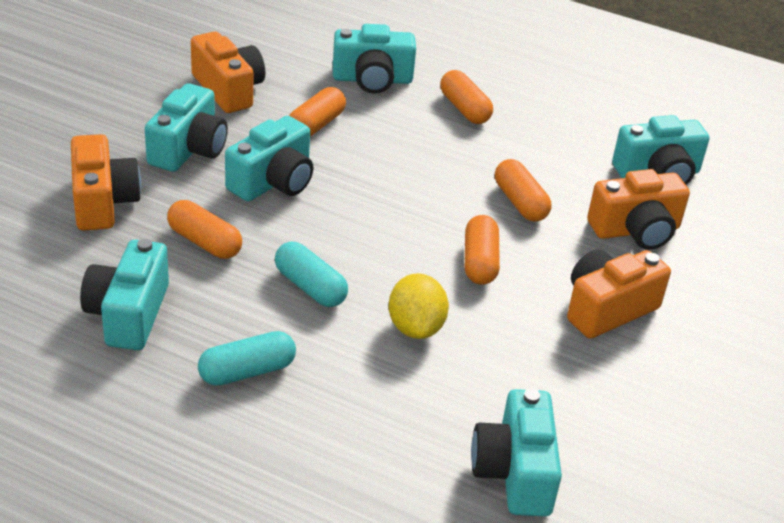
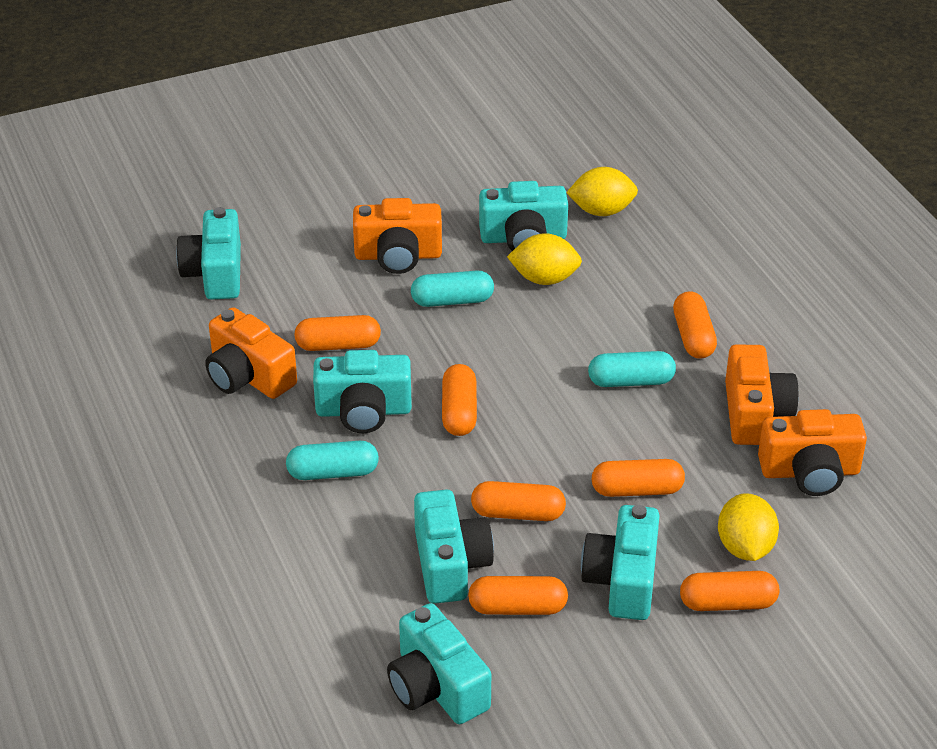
orange capsule: [167,200,242,259] [289,87,346,136] [440,70,493,124] [465,215,500,285] [495,159,551,222] = 5 -> [294,315,381,351] [442,364,477,436] [468,576,568,615] [471,481,566,521] [592,459,685,497] [673,291,717,359] [680,571,779,611] = 7
turquoise capsule: [198,331,296,386] [275,242,348,307] = 2 -> [286,441,379,480] [411,270,494,307] [588,351,676,387] = 3
yellow lemon: [389,273,449,339] = 1 -> [507,233,582,285] [566,167,638,216] [718,493,779,561] = 3

